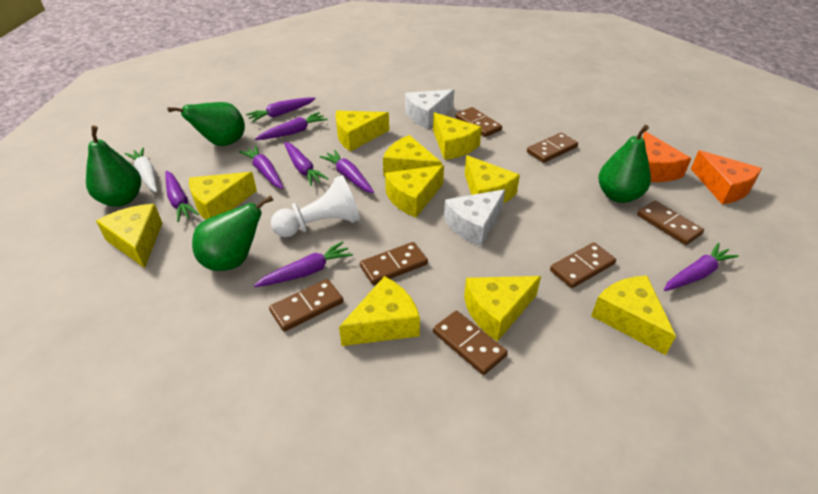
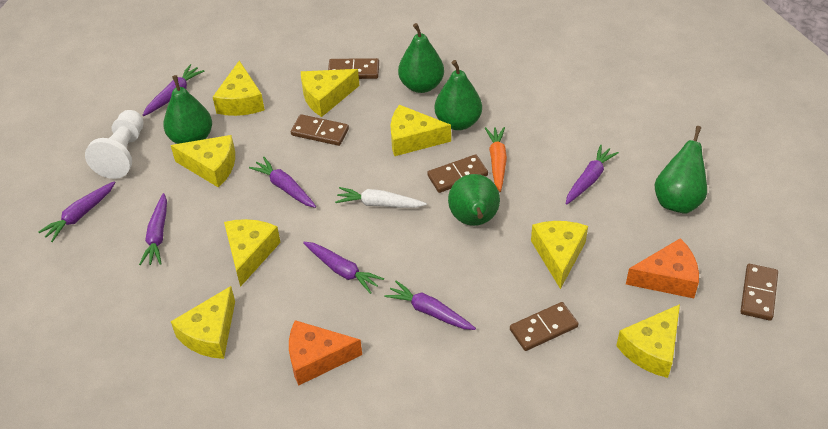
brown domino: [269,279,343,332] [360,242,428,285] [433,311,508,375] [456,107,502,137] [527,133,578,163] [550,242,616,288] [637,201,704,245] = 7 -> [291,114,349,146] [328,58,379,79] [427,154,488,193] [510,302,579,351] [740,264,778,321] = 5
green pear: [86,126,141,207] [167,102,245,146] [192,195,274,271] [598,125,651,203] = 4 -> [163,75,212,144] [398,23,444,93] [435,60,482,130] [448,174,500,226] [655,126,707,213] = 5
orange carrot: none = 0 -> [485,127,507,192] = 1
purple carrot: [165,171,199,222] [239,145,284,189] [246,97,316,122] [254,241,353,287] [255,112,328,140] [284,142,328,186] [319,150,374,193] [664,243,739,291] = 8 -> [38,181,115,242] [139,193,167,265] [142,64,204,116] [249,157,316,208] [303,242,384,294] [384,280,476,330] [566,145,619,205] = 7
white cheese: [405,89,454,129] [444,189,505,246] = 2 -> none = 0
yellow cheese: [96,204,162,268] [189,172,257,220] [335,110,389,151] [339,276,420,346] [383,135,442,176] [385,165,444,217] [433,112,482,160] [464,276,541,341] [465,155,520,203] [591,275,676,355] = 10 -> [171,135,235,188] [171,286,235,359] [213,61,265,116] [224,219,281,287] [301,69,359,117] [391,105,451,156] [531,221,588,289] [616,304,680,378] = 8

